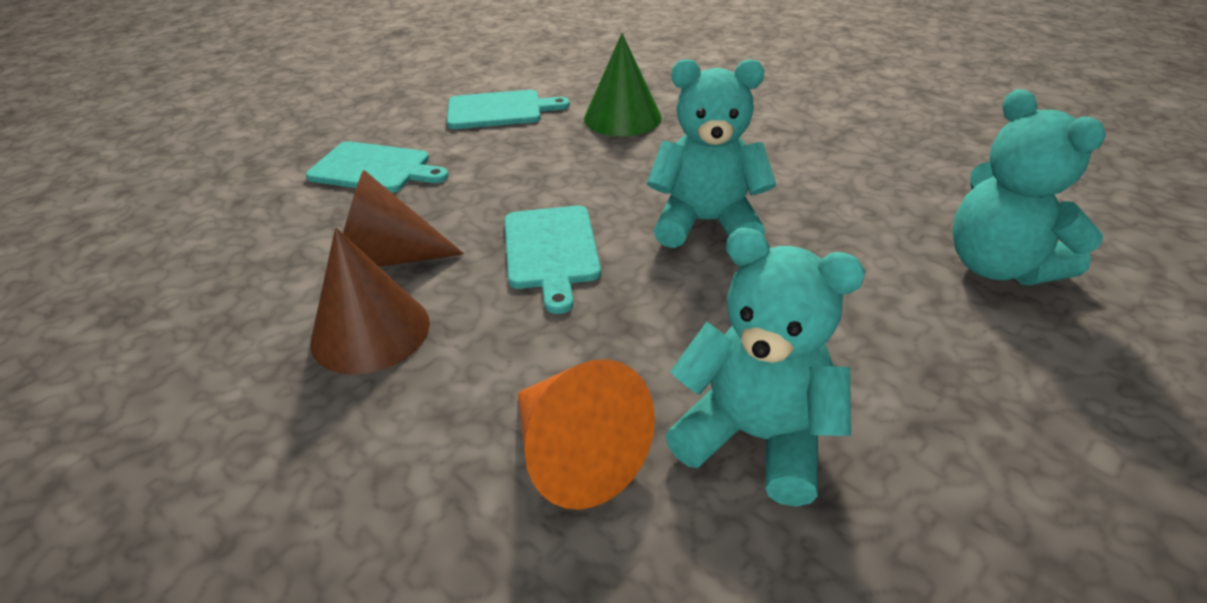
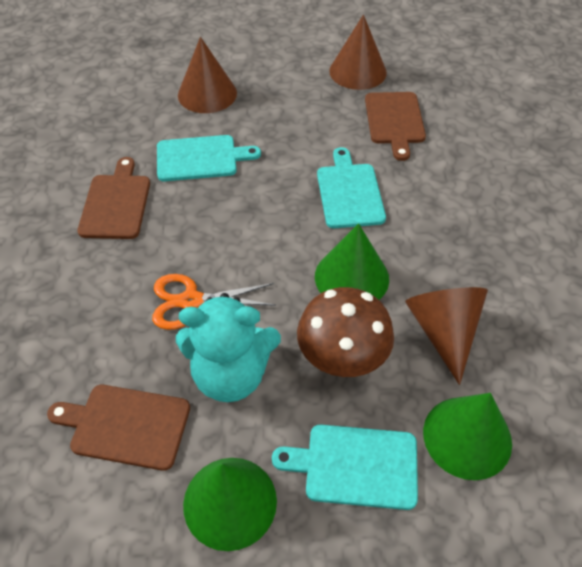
brown cone: [310,228,430,375] [343,170,464,267] = 2 -> [178,37,237,113] [329,15,387,90] [405,287,488,385] = 3
brown cutting board: none = 0 -> [47,385,190,471] [77,157,150,239] [365,92,426,161] = 3
brown mushroom: none = 0 -> [297,287,394,377] = 1
green cone: [584,33,662,137] = 1 -> [183,458,277,551] [315,223,389,300] [423,393,512,480] = 3
orange cone: [518,359,655,510] = 1 -> none = 0
orange scissors: none = 0 -> [152,274,276,330] = 1
turquoise teddy bear: [647,59,777,248] [665,228,865,507] [952,89,1106,285] = 3 -> [176,293,281,402] = 1

